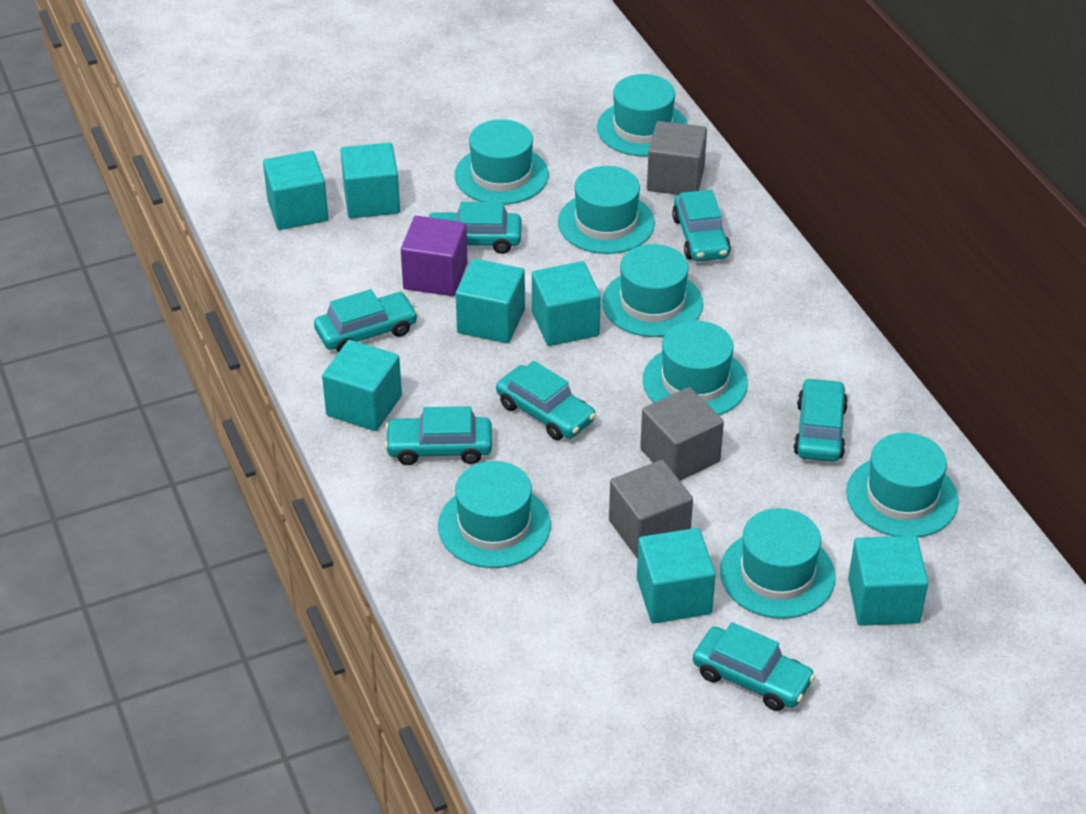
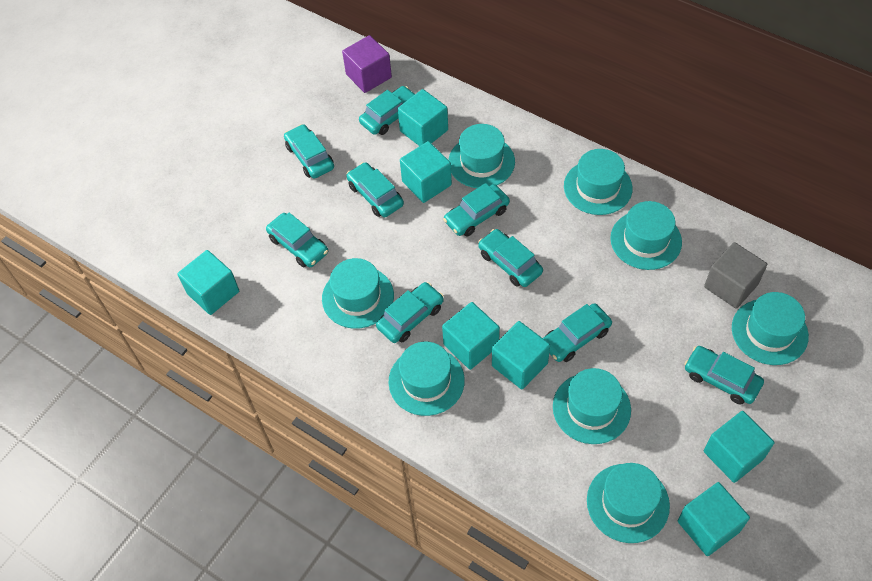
grey cube: [609,460,693,559] [640,387,724,481] [647,121,707,195] = 3 -> [704,242,767,309] = 1
turquoise car: [314,289,418,352] [385,406,492,465] [427,202,522,254] [496,361,596,440] [672,190,731,261] [693,622,815,711] [794,378,848,462] = 7 -> [266,213,328,267] [284,124,334,179] [347,162,404,217] [359,86,415,135] [376,282,444,343] [443,183,510,236] [478,229,543,287] [543,303,612,362] [685,346,764,405] = 9

